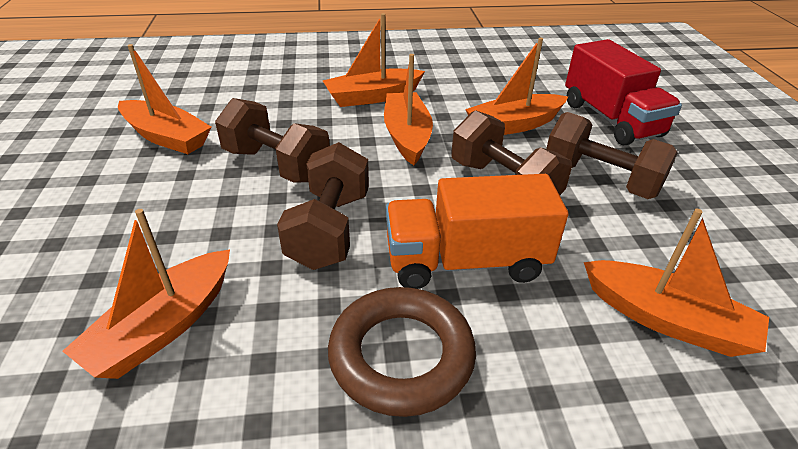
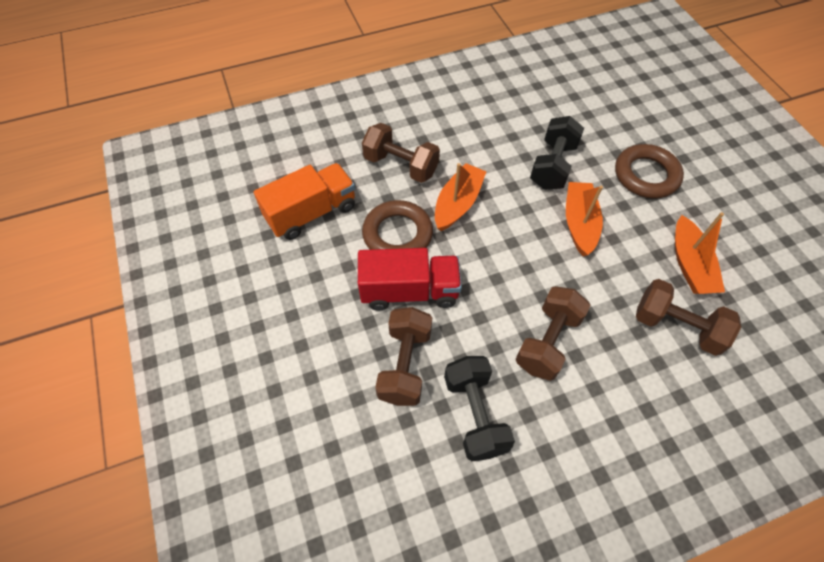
black dumbbell: none = 0 -> [444,356,515,461] [530,116,584,190] = 2
brown ring: [328,287,476,417] = 1 -> [362,200,433,250] [615,144,684,199] = 2
orange boat: [62,209,230,379] [118,44,212,154] [323,13,425,107] [384,54,433,165] [465,37,568,135] [584,209,769,357] = 6 -> [435,163,487,231] [566,182,603,256] [675,212,725,294] = 3

